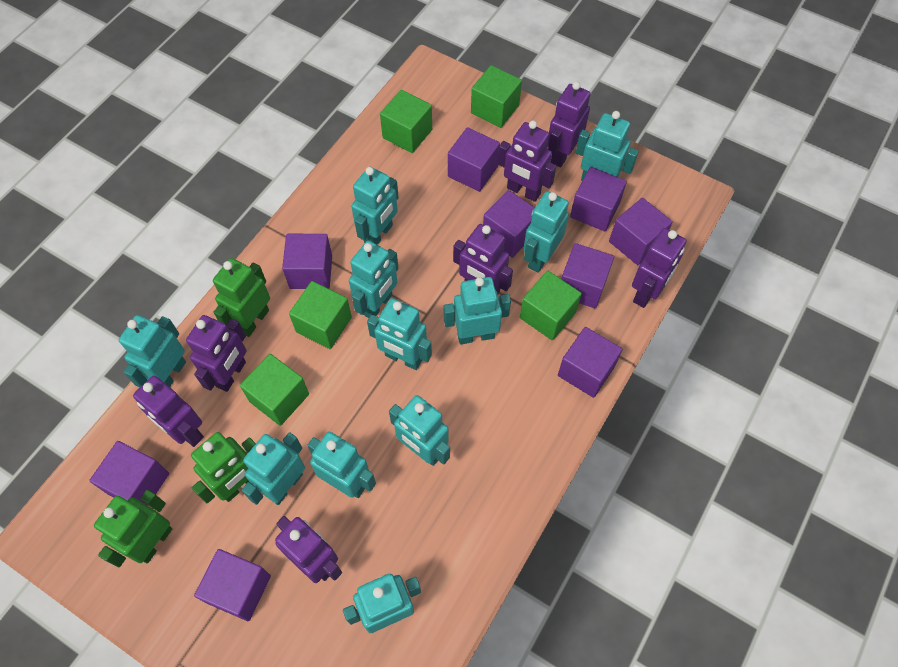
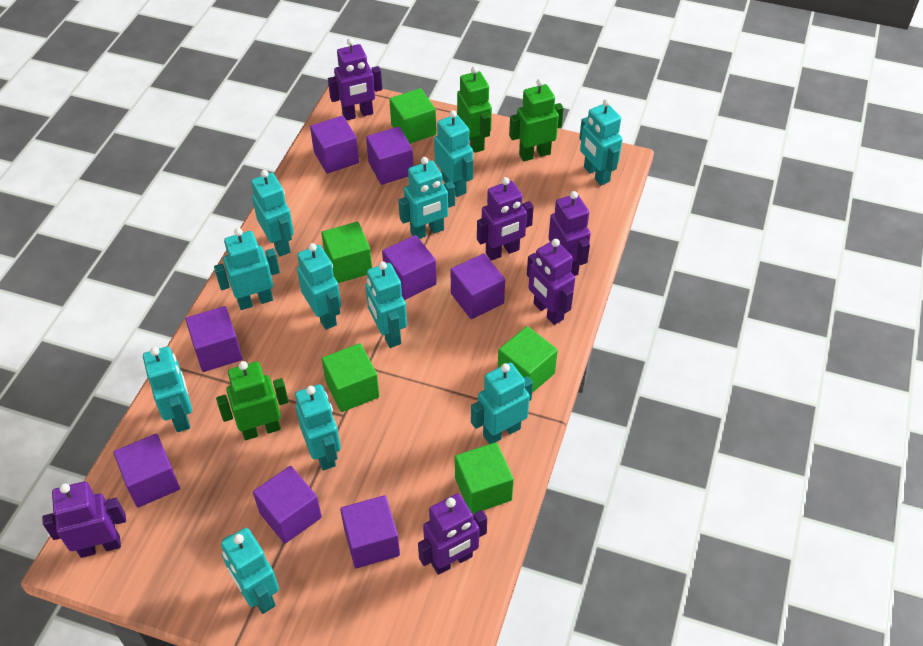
purple cube: [89,441,169,506] [194,549,271,621] [282,234,332,289] [448,127,500,192] [483,190,535,258] [558,327,623,398] [561,243,614,309] [570,167,627,231] [609,198,673,265] = 9 -> [113,434,180,508] [185,306,243,372] [253,466,322,544] [310,116,359,174] [340,495,400,568] [366,127,414,185] [382,235,437,300] [451,253,505,319] = 8
purple robot: [133,376,204,447] [186,315,246,392] [275,516,342,583] [453,224,513,294] [498,120,556,202] [548,82,590,168] [632,228,687,308] = 7 -> [42,481,126,558] [328,38,382,121] [418,493,487,575] [477,177,534,261] [527,239,575,325] [548,191,591,276] = 6

